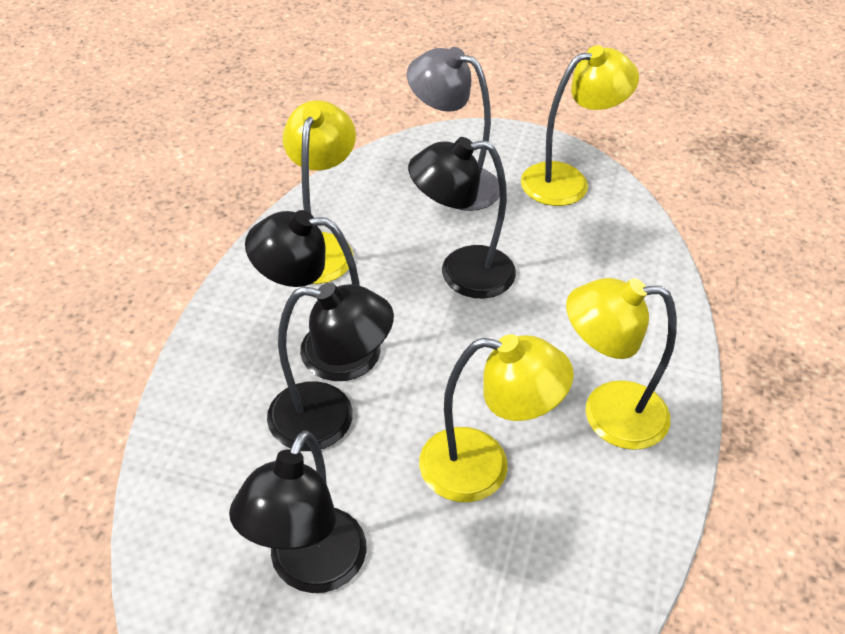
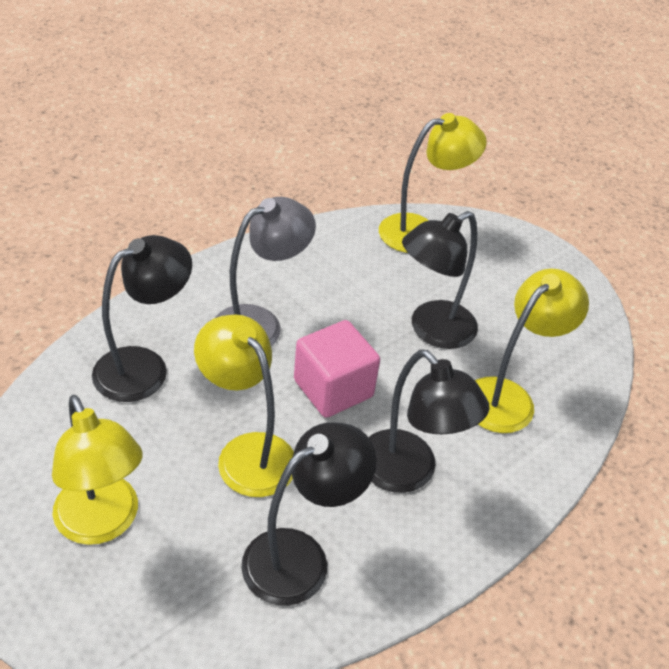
pink cube: none = 0 -> [294,320,380,418] = 1

